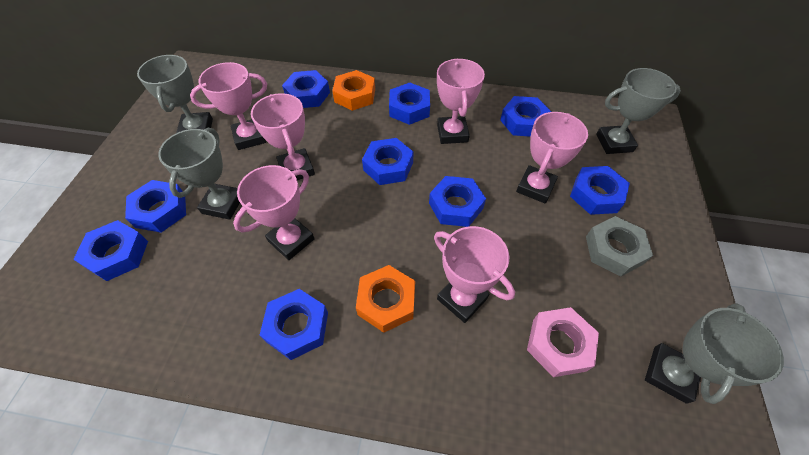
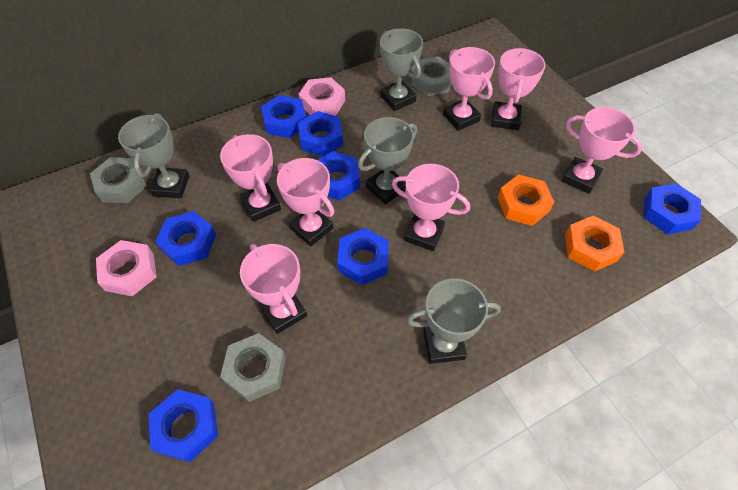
blue nut: [73,220,148,281] [125,180,186,233] [260,289,328,360] [282,70,330,108] [362,138,413,185] [389,83,430,125] [429,176,486,227] [500,96,551,137] [570,166,630,215] = 9 -> [148,389,218,462] [155,211,216,266] [261,95,306,138] [298,111,343,157] [318,151,360,201] [337,228,389,285] [644,183,701,234] = 7
grey nut: [586,216,653,276] = 1 -> [90,157,147,203] [220,333,286,402] [411,56,451,96] = 3
pink nut: [527,307,599,377] = 1 -> [96,240,157,296] [299,77,345,116] = 2
pink trophy: [190,62,267,150] [233,165,315,260] [251,93,315,180] [434,226,515,323] [437,59,485,144] [516,112,588,203] = 6 -> [220,134,281,222] [240,244,307,334] [277,158,334,247] [392,164,470,251] [443,47,495,131] [491,48,546,130] [562,107,642,194] = 7

